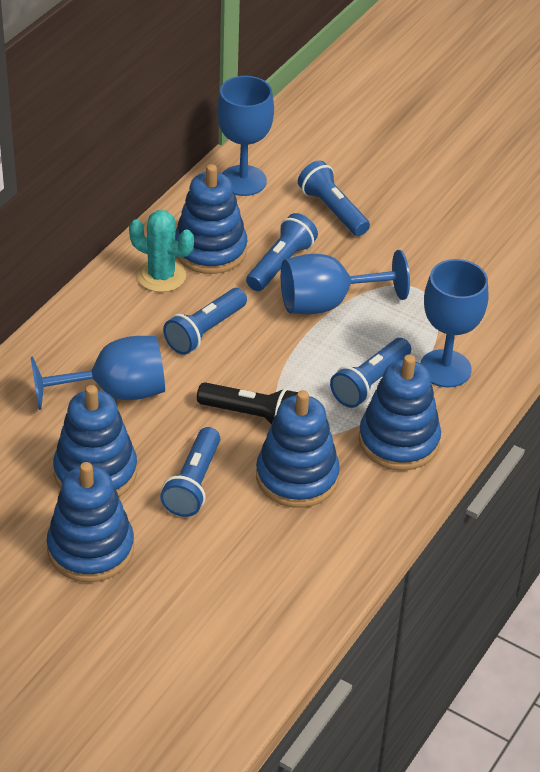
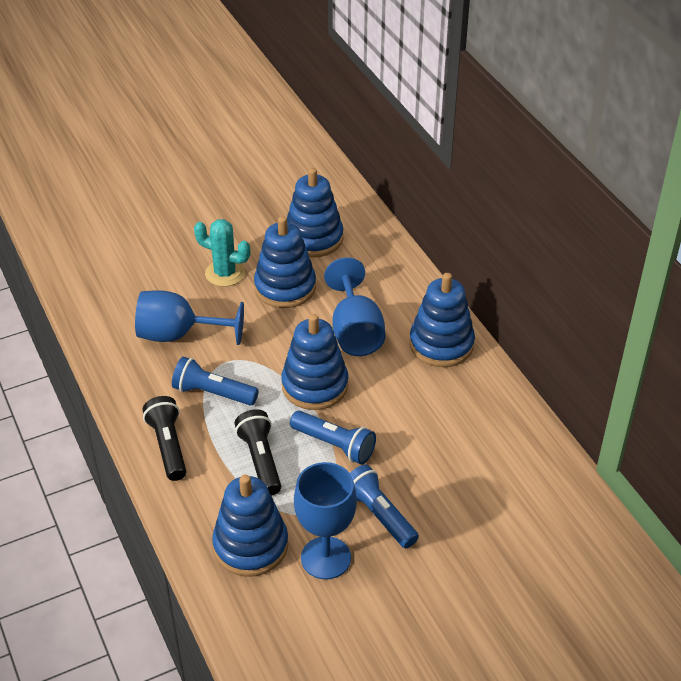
black flashlight: [197,382,298,424] = 1 -> [143,396,186,481] [234,409,281,496] = 2
blue flashlight: [160,427,220,517] [163,288,247,355] [246,213,318,291] [298,160,370,236] [330,338,411,408] = 5 -> [172,357,259,406] [290,411,376,464] [350,465,419,548] = 3
blue goblet: [31,336,165,410] [217,76,274,196] [281,250,410,314] [420,259,488,388] = 4 -> [135,290,244,345] [294,462,357,580] [324,257,385,356] = 3

